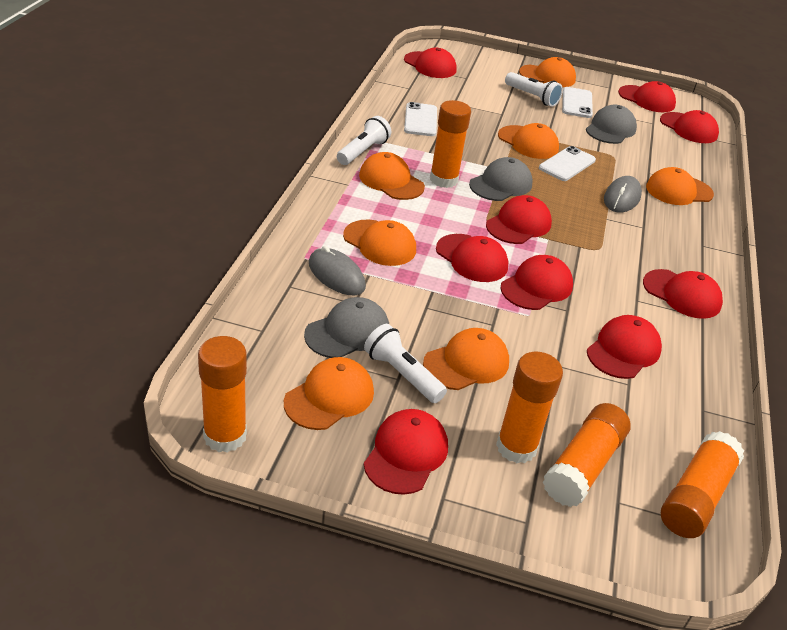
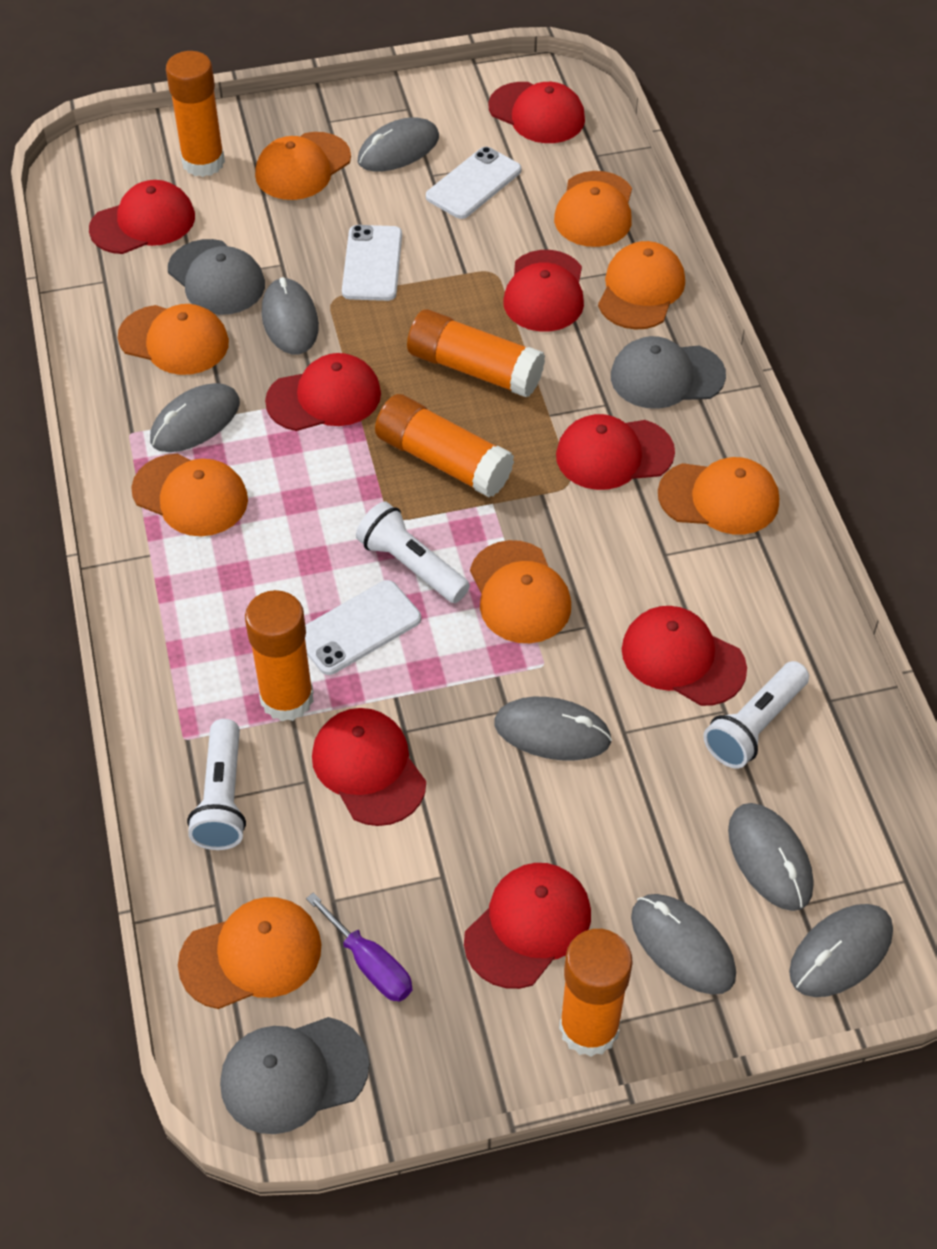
grey mouse: [309,246,366,295] [604,176,642,213] = 2 -> [150,383,240,452] [261,277,319,354] [357,117,439,171] [494,697,612,760] [631,894,736,994] [728,803,813,911] [789,904,893,997] = 7
orange cap: [284,357,374,430] [343,220,416,266] [359,152,425,200] [423,328,509,390] [498,123,559,159] [519,57,576,87] [646,167,714,205] = 7 -> [118,304,229,375] [131,454,248,536] [178,897,321,1009] [255,132,351,200] [470,540,571,643] [554,171,632,247] [598,241,685,329] [658,457,779,534] = 8
purple screwdriver: none = 0 -> [306,892,412,1002] = 1
red cap: [364,409,448,495] [404,48,457,78] [436,234,509,282] [486,195,552,244] [500,255,573,310] [587,315,662,379] [618,81,676,112] [643,269,723,319] [660,110,719,143] = 9 -> [89,180,195,254] [265,353,381,431] [312,708,426,826] [464,863,591,989] [488,82,585,143] [503,250,584,332] [556,414,675,490] [622,606,747,706] = 8

